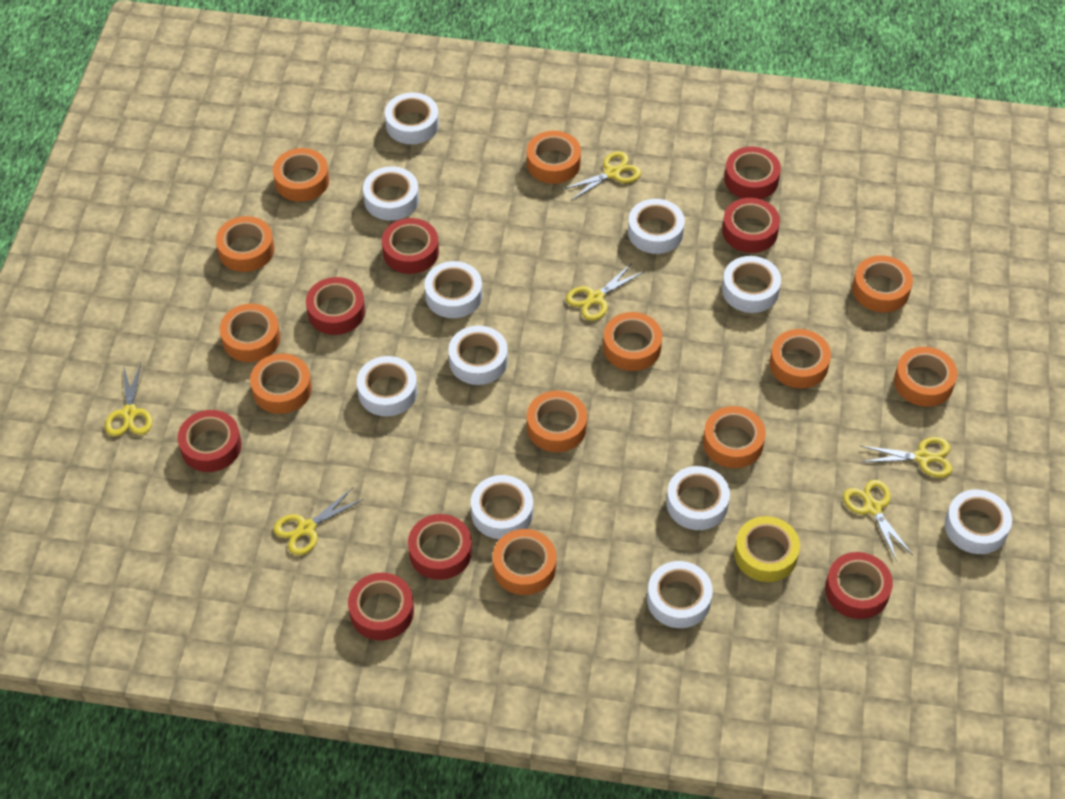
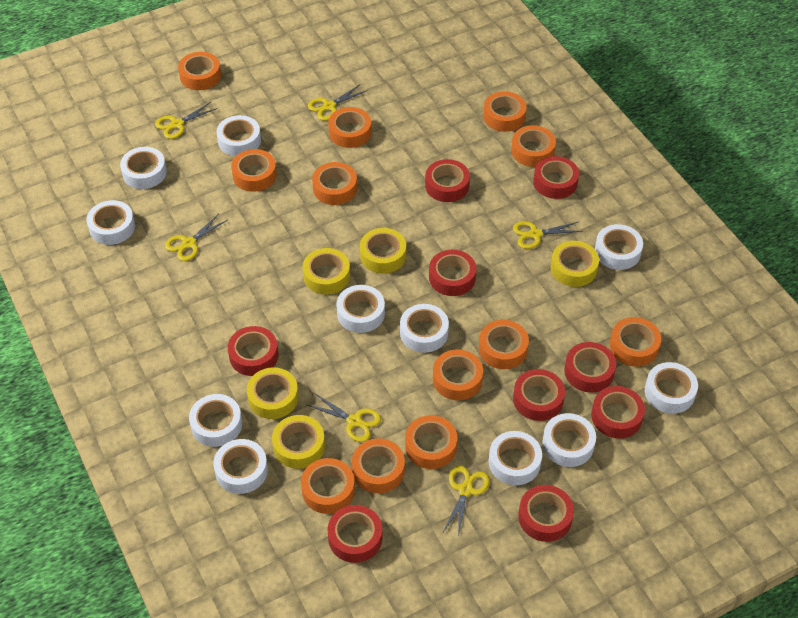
red tape: [178,410,242,472] [306,277,365,335] [348,573,414,640] [382,218,439,274] [408,514,472,580] [722,198,780,253] [724,147,781,199] [825,552,893,619] = 8 -> [228,326,278,376] [328,505,383,563] [425,159,470,202] [429,250,477,296] [513,369,565,421] [518,485,574,542] [533,156,579,199] [564,342,616,392] [591,386,645,438] = 9
yellow tape: [734,516,800,582] = 1 -> [247,367,299,419] [272,415,325,469] [303,248,350,294] [360,228,406,273] [551,241,599,287] = 5

